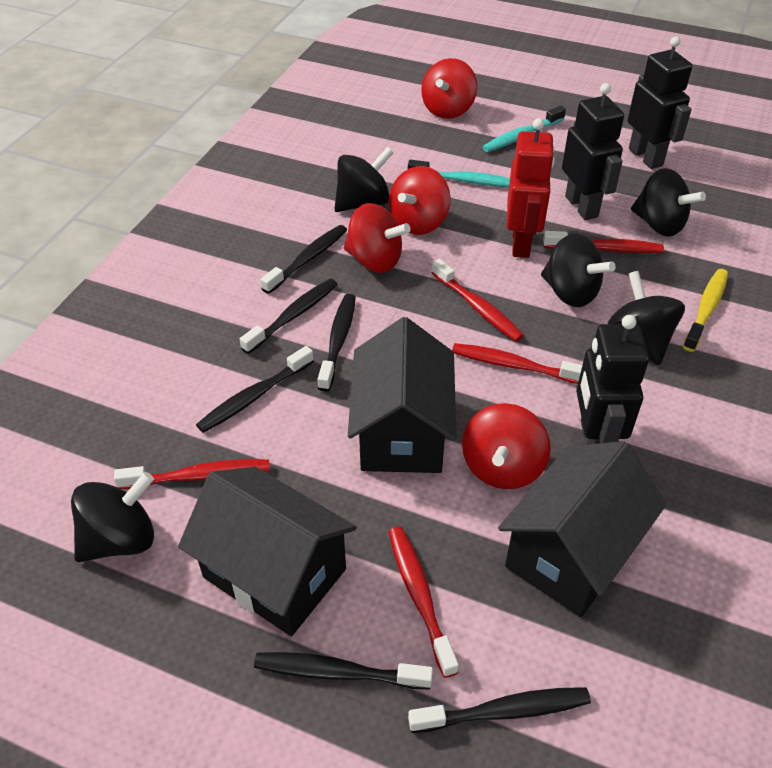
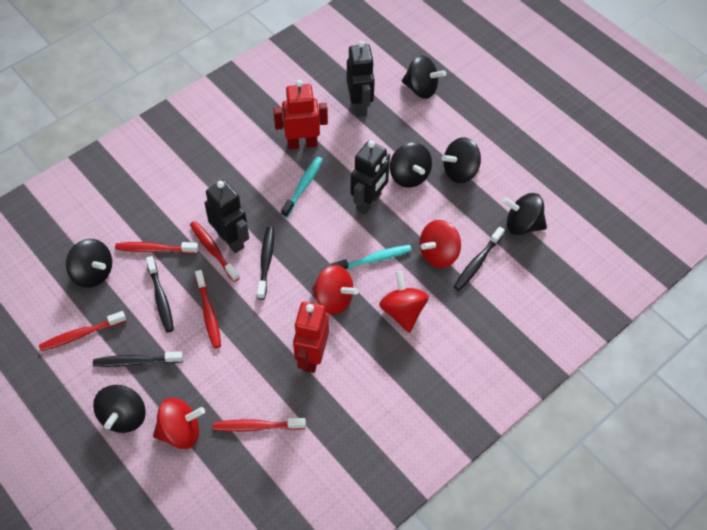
black house: [178,467,357,636] [348,317,456,473] [498,441,666,617] = 3 -> none = 0
black spinning top: [71,472,154,562] [335,147,394,212] [541,233,616,307] [608,271,685,365] [631,168,706,237] = 5 -> [66,239,112,288] [93,385,146,433] [390,143,432,188] [402,55,446,99] [442,137,481,183] [502,193,547,235] = 6
black toothbrush: [196,346,314,433] [240,279,338,354] [254,652,433,689] [260,225,347,294] [318,294,356,392] [408,687,591,733] = 6 -> [93,351,183,367] [146,256,174,333] [257,227,274,300] [454,227,505,291] = 4
red robot: [507,118,555,258] = 1 -> [273,80,328,149] [293,302,329,373] = 2
yellow toothbrush: [683,269,728,352] = 1 -> none = 0

